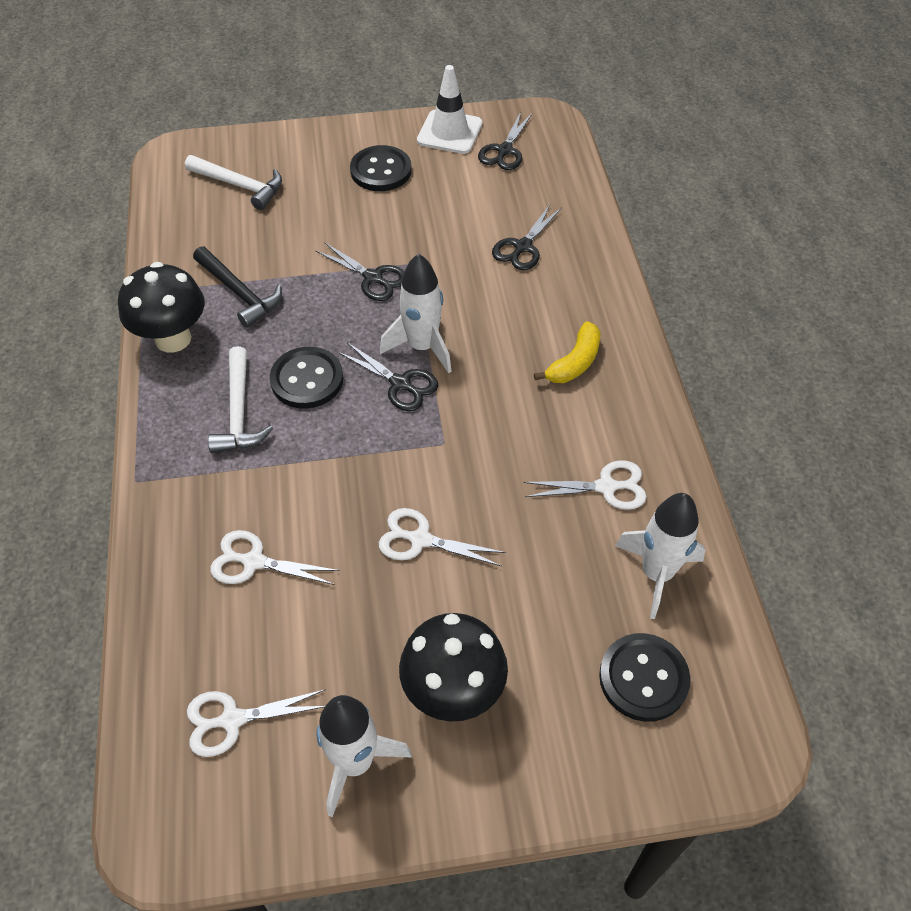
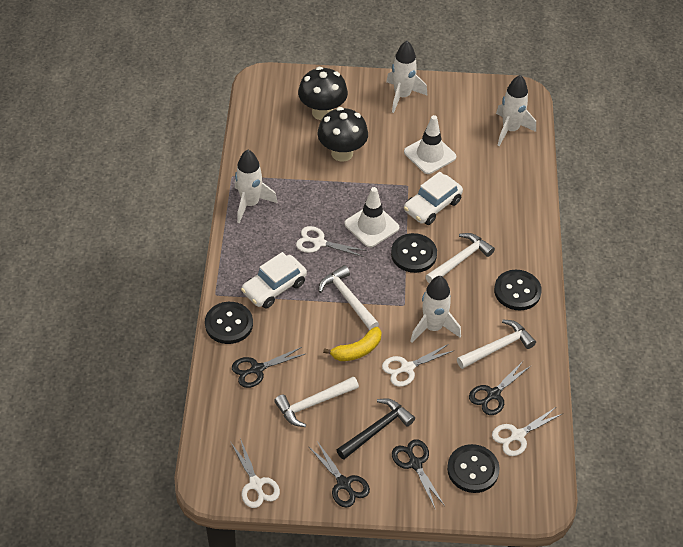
black button: [269,347,343,409] [350,145,412,191] [599,633,690,722] = 3 -> [205,302,253,344] [391,233,437,273] [447,444,500,493] [494,270,542,310] = 4
white car: none = 0 -> [241,252,307,309] [404,172,463,225] = 2
white hammer: [185,155,282,210] [208,346,273,453] = 2 -> [274,376,359,427] [319,265,379,330] [425,233,495,284] [457,320,536,369] = 4
white rocket: [317,695,412,817] [380,254,451,373] [615,493,706,619] = 3 -> [235,150,278,223] [386,41,428,113] [410,276,461,343] [496,75,536,146] = 4
white traffic cone: [417,65,482,154] = 1 -> [344,187,399,248] [404,115,457,174] = 2

